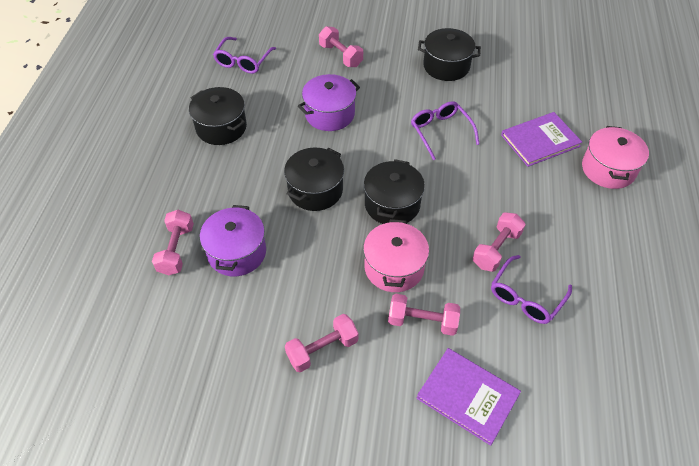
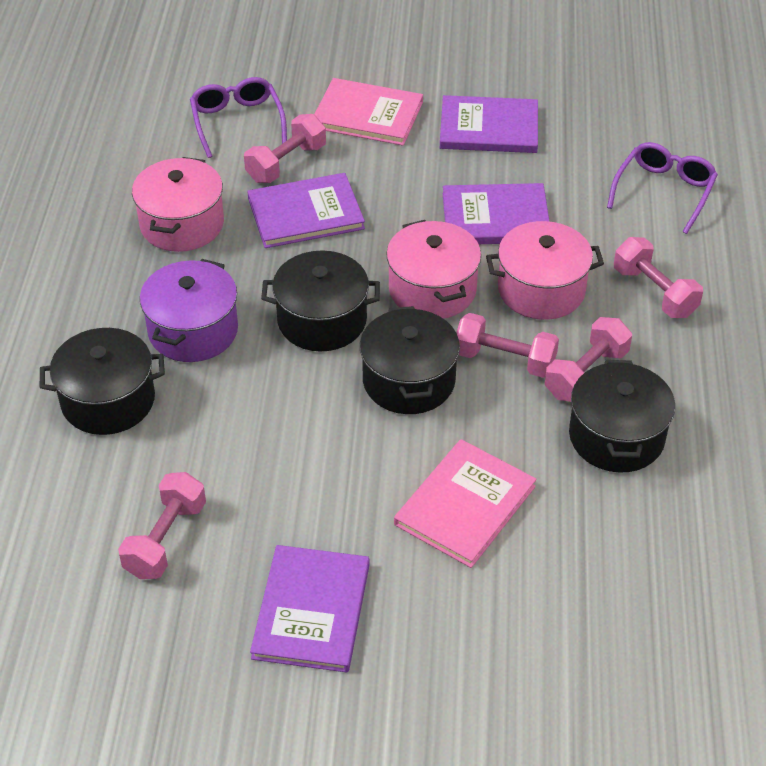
pink book: none = 0 -> [315,78,423,146] [394,439,537,568] = 2
pink pot: [363,219,429,292] [582,126,649,189] = 2 -> [132,157,224,252] [386,220,481,319] [486,221,604,320] = 3
purple book: [417,348,521,446] [501,112,582,167] = 2 -> [247,173,365,248] [250,545,370,673] [440,95,538,153] [443,183,550,244] = 4
purple glasses: [213,37,276,74] [411,101,479,160] [491,255,572,324] = 3 -> [190,77,287,158] [607,142,718,234] = 2
purple pot: [200,205,266,276] [298,74,360,131] = 2 -> [140,259,238,362] = 1

